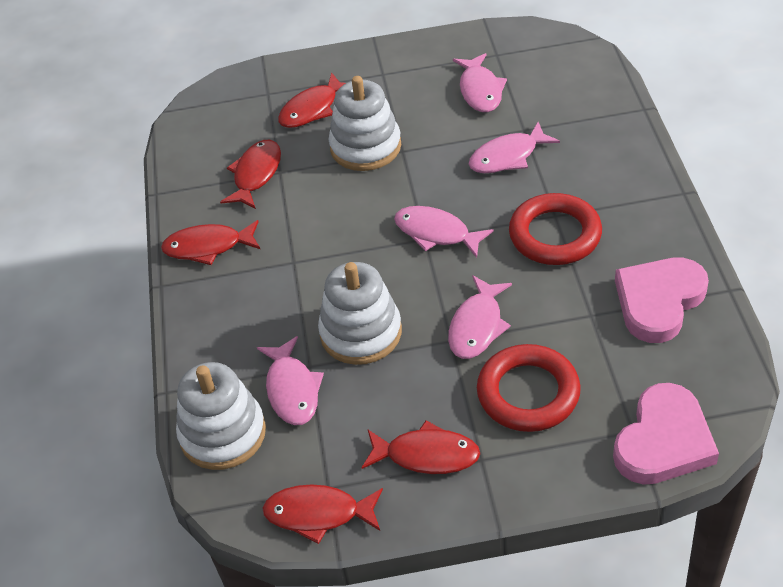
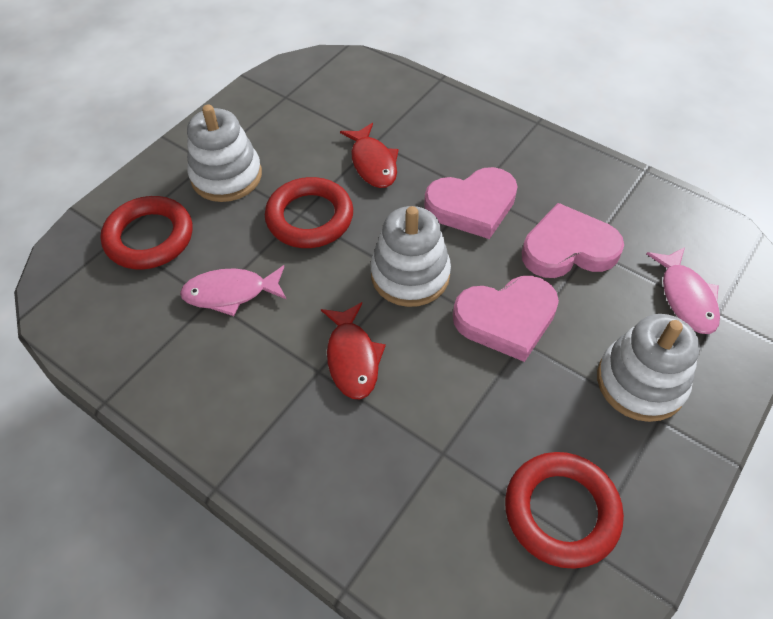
pink fish: [257,336,324,425] [394,206,494,258] [448,275,512,359] [453,53,507,112] [469,122,560,173] = 5 -> [180,265,287,316] [646,247,720,334] = 2
pink heart: [613,383,719,485] [615,258,709,343] = 2 -> [424,167,518,239] [453,276,559,362] [522,203,624,278] = 3
red fish: [161,220,260,265] [220,140,281,209] [262,484,383,544] [278,72,346,128] [362,421,480,474] = 5 -> [321,302,386,399] [340,123,399,188] = 2
red ring: [477,344,581,432] [509,193,602,265] = 2 -> [100,196,192,270] [265,177,353,248] [505,452,624,569] = 3

